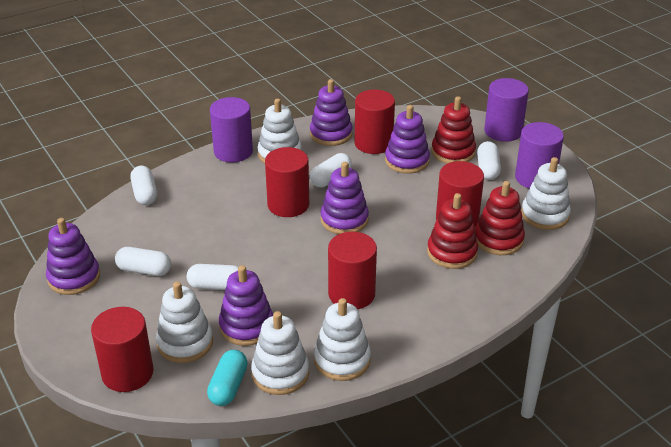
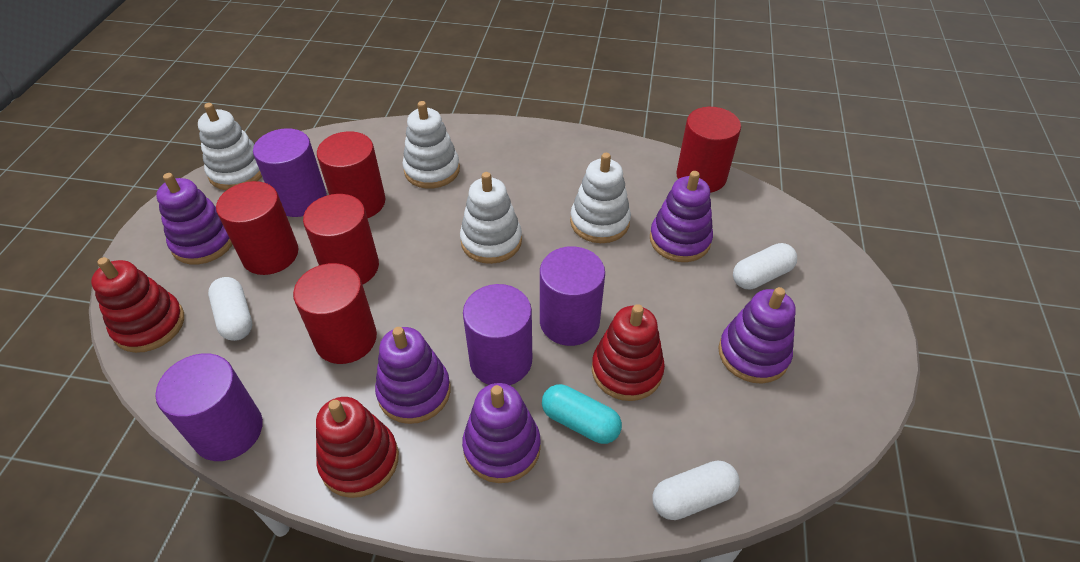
purple cylinder: [210,97,253,162] [484,78,529,142] [515,122,564,189] = 3 -> [155,353,263,461] [253,128,327,217] [463,284,532,385] [540,246,605,346] = 4
white capsule: [115,247,171,276] [130,166,157,205] [187,264,238,290] [310,153,352,187] [477,141,501,180] = 5 -> [208,277,252,341] [652,461,740,520] [733,243,797,290] = 3
white stacking toy: [156,281,213,363] [251,311,309,395] [257,98,302,163] [314,298,371,381] [521,157,571,230] = 5 -> [198,103,262,190] [402,101,460,189] [460,172,522,264] [570,153,631,243] = 4

